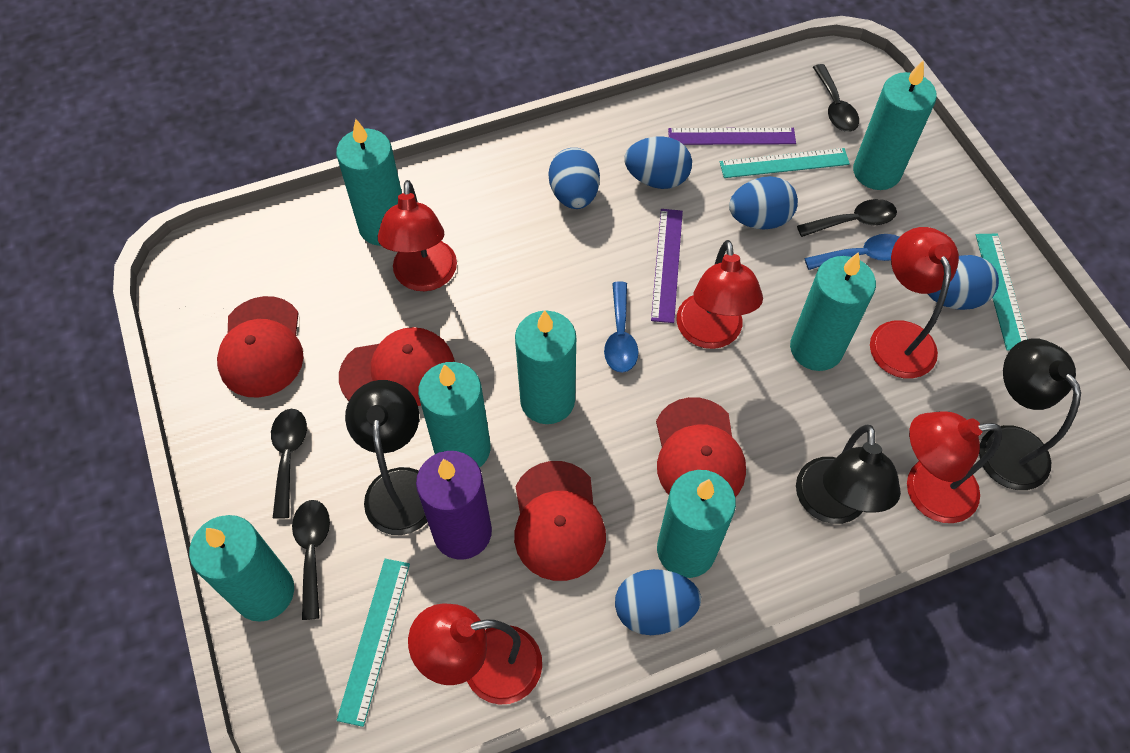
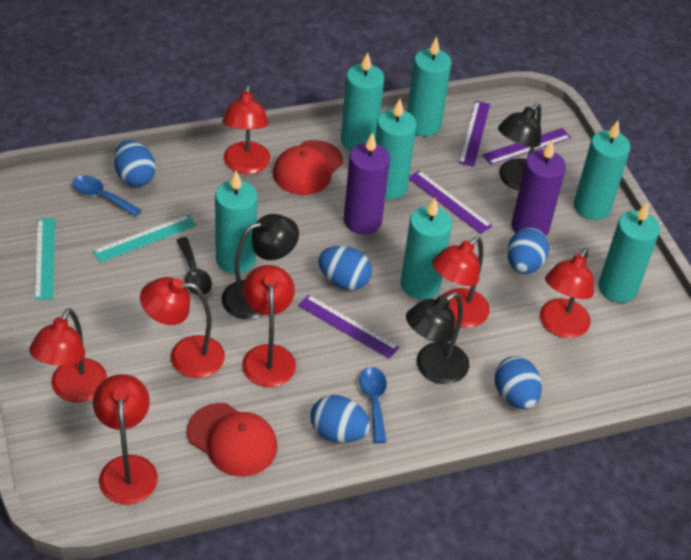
black spoon: [271,409,307,519] [292,500,330,620] [797,199,897,237] [813,64,859,132] = 4 -> [177,237,212,295] = 1
purple candle: [416,451,492,560] = 1 -> [344,132,390,234] [511,141,566,236] = 2
purple ruler: [651,209,683,323] [668,128,796,145] = 2 -> [298,295,399,359] [409,170,492,234] [458,101,490,167] [482,128,571,165] = 4
red cap: [217,296,304,398] [339,327,455,406] [514,461,606,581] [656,397,746,497] = 4 -> [187,403,277,476] [273,140,343,195] = 2
red lamp: [378,180,457,291] [408,603,542,705] [677,240,763,349] [870,227,959,378] [907,411,1002,523] = 5 -> [29,308,107,402] [93,374,158,505] [140,277,225,378] [222,85,270,174] [242,265,296,387] [432,237,490,328] [540,248,594,338] = 7
turquoise ruler: [337,559,410,727] [720,148,850,178] [976,234,1027,351] = 3 -> [34,218,55,300] [93,214,197,263] = 2

